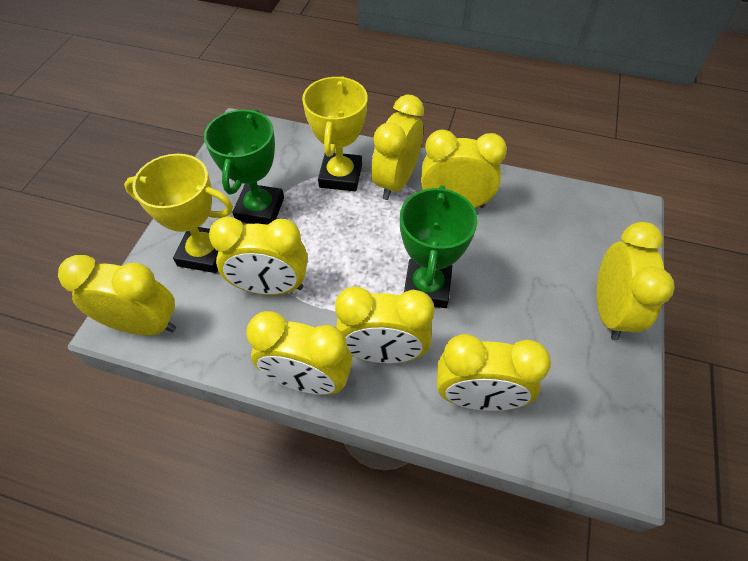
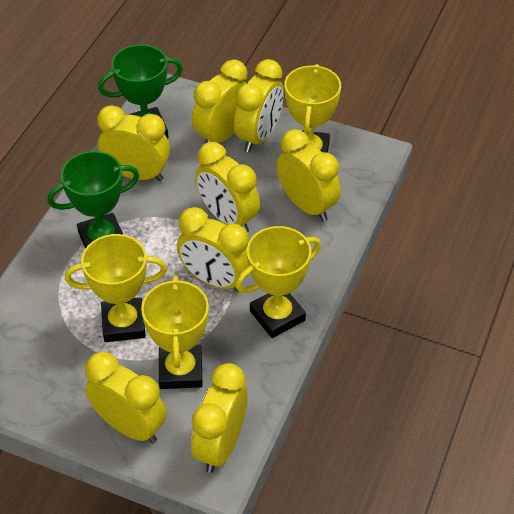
yellow trophy: [124,154,233,273] [302,76,368,191] = 2 -> [65,234,167,342] [141,276,209,389] [235,226,321,338] [284,64,341,153] = 4

